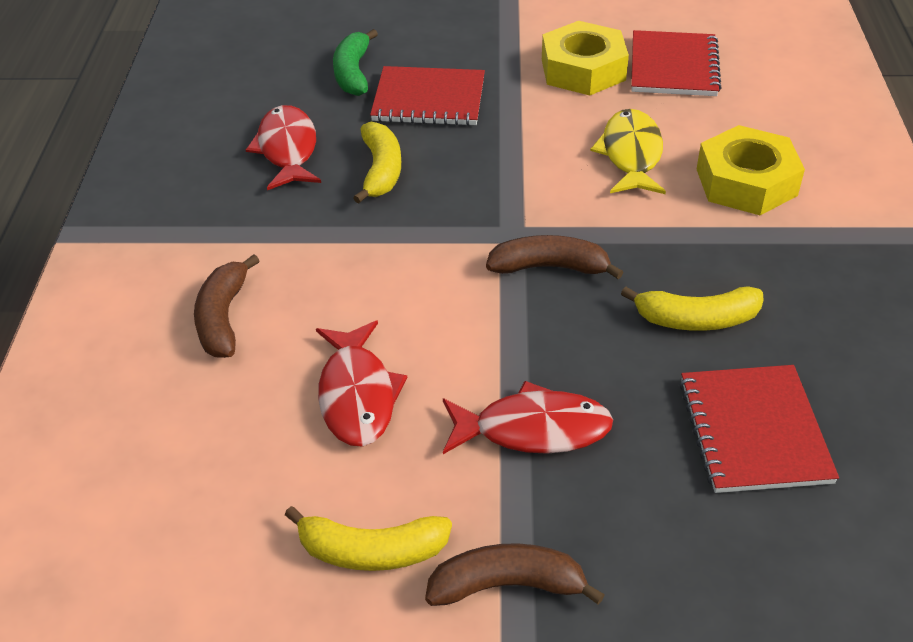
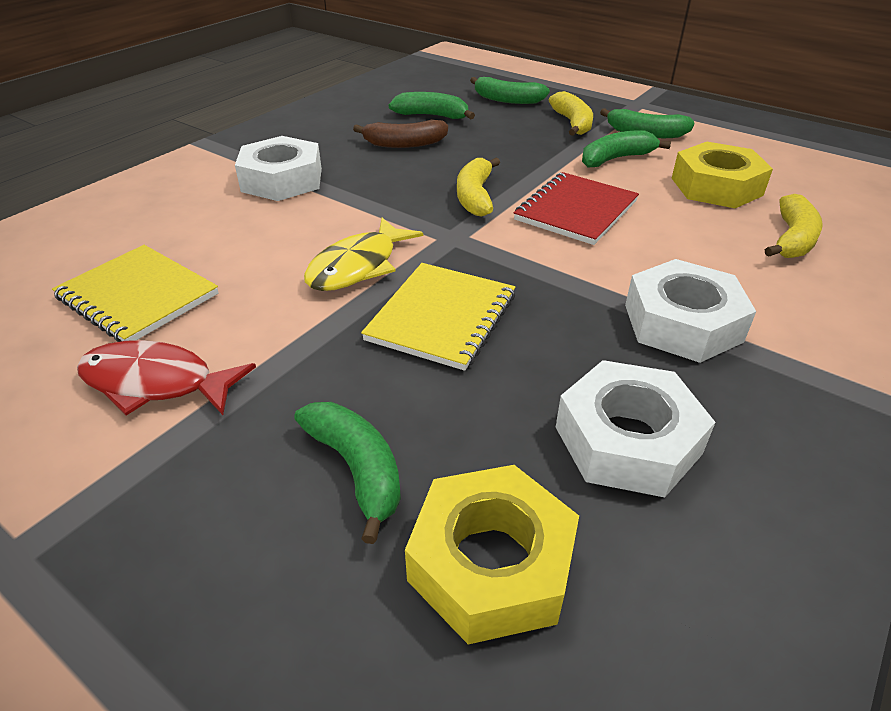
brown banana: [194,254,260,358] [425,543,605,606] [486,235,624,279] = 3 -> [353,120,448,148] = 1
green banana: [333,29,378,96] = 1 -> [294,402,401,544] [389,92,475,119] [470,77,550,104] [582,130,671,167] [600,108,695,138] = 5
red fish: [246,105,321,190] [316,321,407,447] [443,381,613,454] = 3 -> [77,340,256,416] = 1
red notebook: [370,66,485,126] [631,30,722,96] [679,365,839,493] = 3 -> [514,172,639,245] = 1
white nut: none = 0 -> [235,136,322,201] [556,360,715,497] [625,259,756,363] = 3
yellow notebook: none = 0 -> [52,245,218,342] [361,263,515,371] = 2

